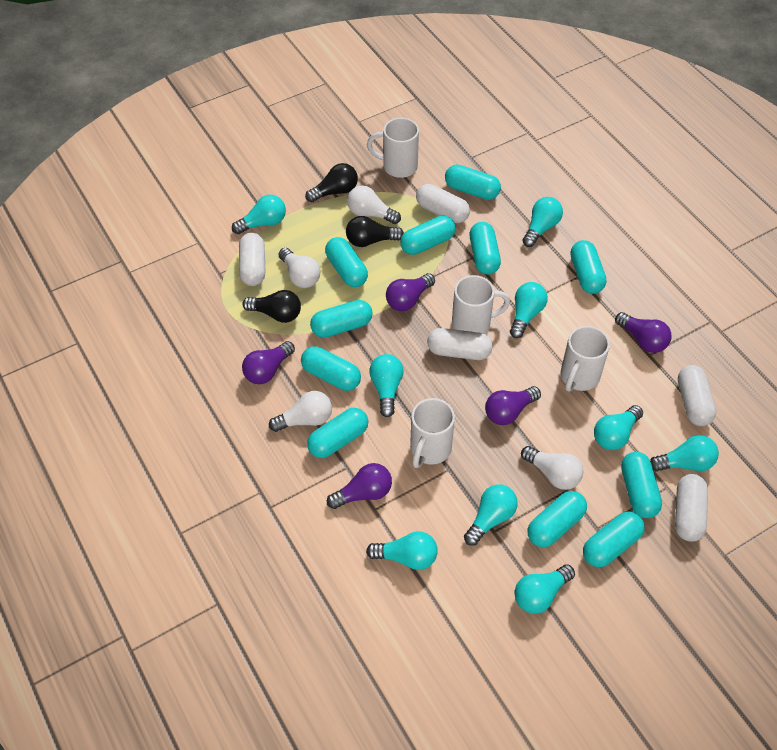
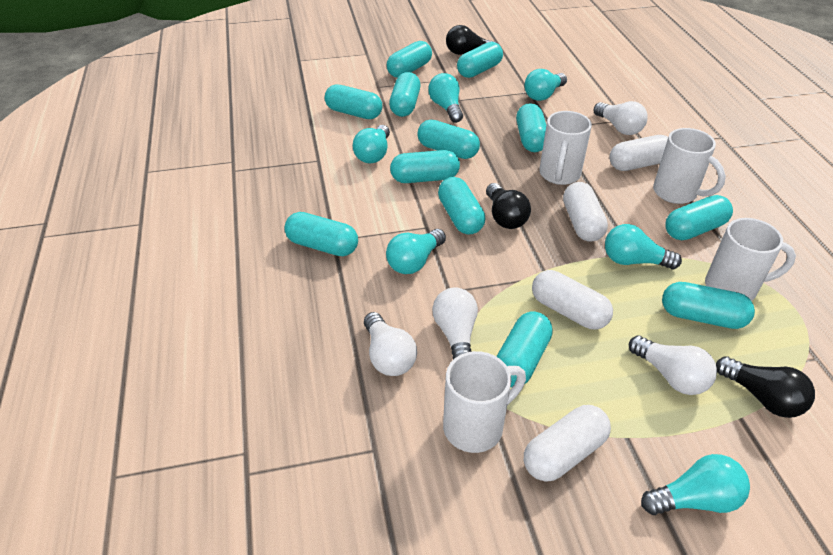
purple light bulb: [242,341,295,384] [327,463,392,509] [386,273,435,311] [485,386,541,425] [615,312,672,353] = 5 -> none = 0
turquoise capsule: [301,346,361,391] [307,408,369,458] [310,300,373,338] [325,237,368,287] [400,216,456,255] [445,165,501,200] [469,222,501,275] [528,491,587,548] [570,240,606,294] [583,511,645,567] [621,452,662,518] = 11 -> [284,212,358,256] [325,84,382,119] [387,41,432,78] [389,72,421,117] [390,150,460,183] [417,120,480,159] [438,177,485,235] [457,42,503,78] [496,312,553,387] [516,103,546,152] [662,282,755,329] [665,195,733,240] = 12
turquoise light bulb: [232,195,286,234] [366,531,438,570] [369,354,404,417] [464,484,518,546] [510,282,548,338] [515,564,575,614] [522,197,563,247] [594,405,643,450] [650,435,719,472] = 9 -> [353,125,390,163] [386,229,446,274] [428,73,463,123] [525,69,567,101] [605,224,682,269] [641,454,750,515] = 6
white capsule: [239,233,265,286] [416,184,470,223] [427,328,492,360] [675,474,708,542] [678,365,716,426] = 5 -> [524,405,611,482] [532,270,613,330] [563,182,608,242] [609,135,668,171] = 4

